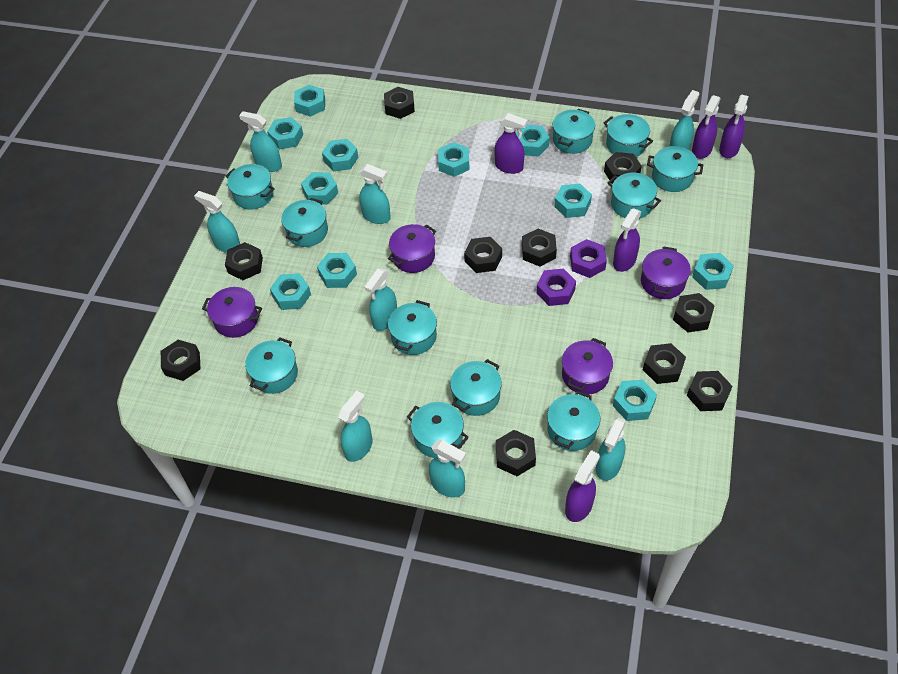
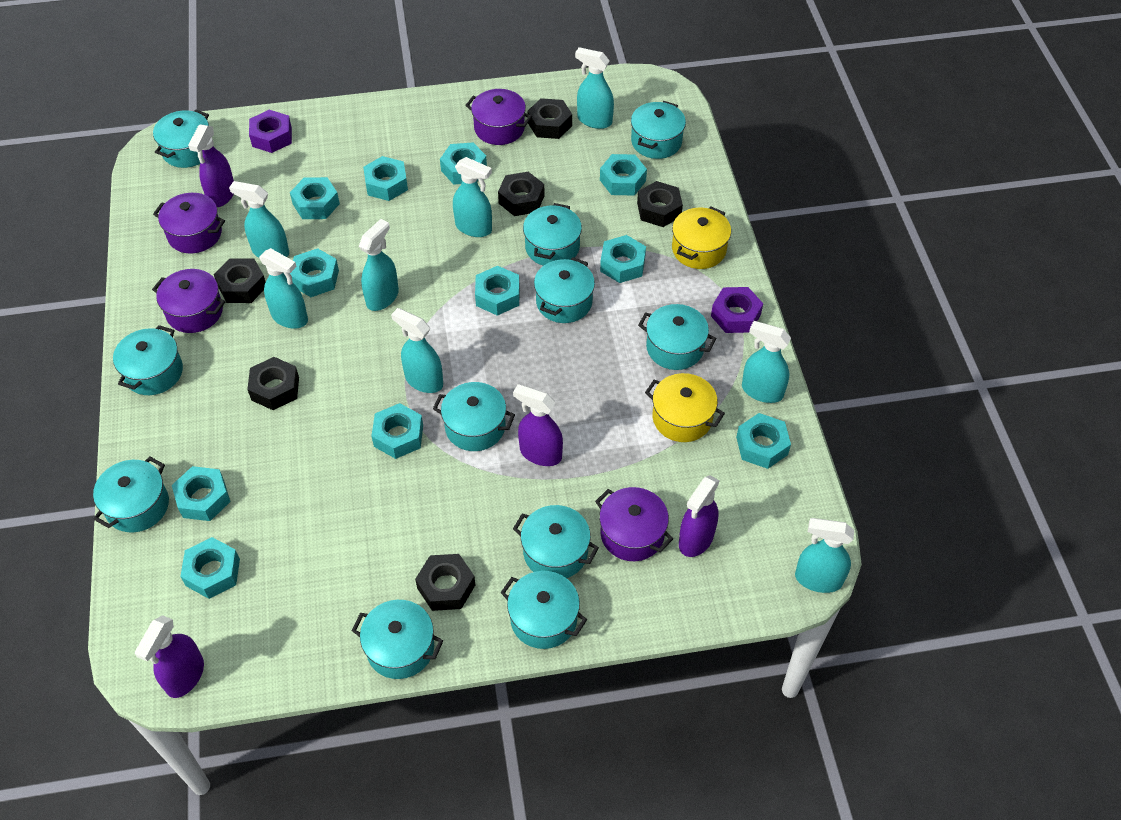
black nut: [161,340,201,381] [225,242,263,280] [384,87,415,119] [464,237,502,273] [496,430,536,476] [522,229,557,266] [604,152,642,184] [643,343,686,384] [673,293,715,333] [687,371,732,411] = 10 -> [214,258,266,303] [247,357,299,410] [415,554,475,611] [498,172,544,216] [527,98,572,139] [637,181,683,227] = 6
purple spray bottle: [494,113,528,174] [565,450,600,522] [613,208,642,272] [692,95,721,159] [719,95,749,158] = 5 -> [135,615,204,698] [188,124,234,207] [513,384,563,466] [679,475,720,557] = 4
yellow pot: none = 0 -> [645,373,725,442] [672,207,731,269] = 2

